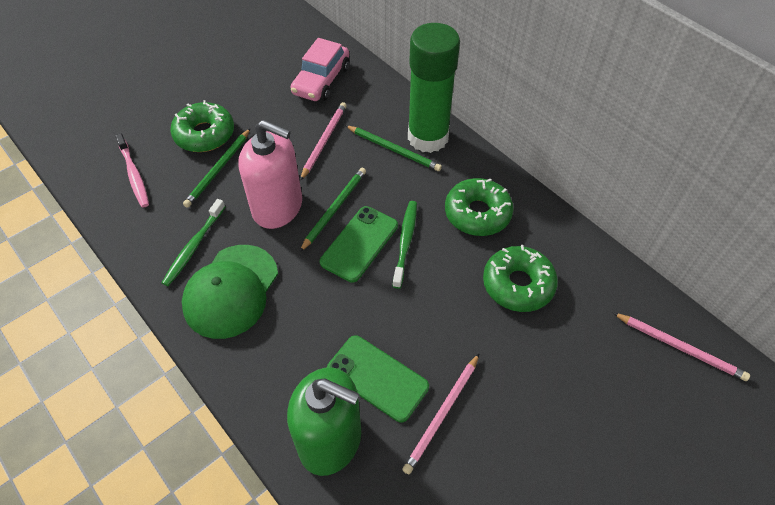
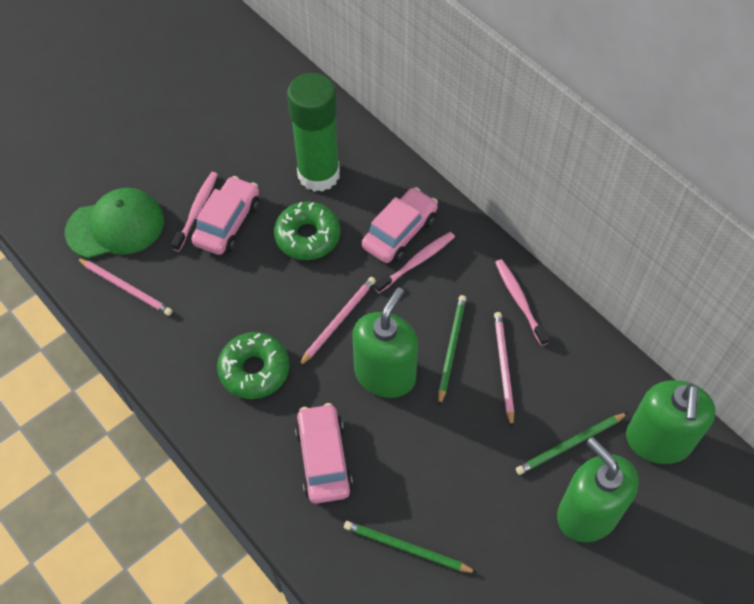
green donut: [170,100,234,152] [445,178,514,236] [483,245,558,312] = 3 -> [217,332,290,399] [274,202,340,260] = 2
green phone: [320,206,398,283] [327,335,429,423] = 2 -> none = 0
green soap dispenser: [287,367,361,476] = 1 -> [352,287,418,398] [557,437,639,542] [626,380,716,464] = 3
green toothbrush: [162,199,225,286] [392,201,417,289] = 2 -> none = 0
pink car: [291,38,349,101] = 1 -> [191,176,259,255] [295,403,353,504] [362,187,438,263] = 3
pink soap dispenser: [238,120,302,229] = 1 -> none = 0
pink toothbrush: [115,133,149,208] = 1 -> [171,172,218,251] [374,232,455,293] [495,259,549,346] = 3

